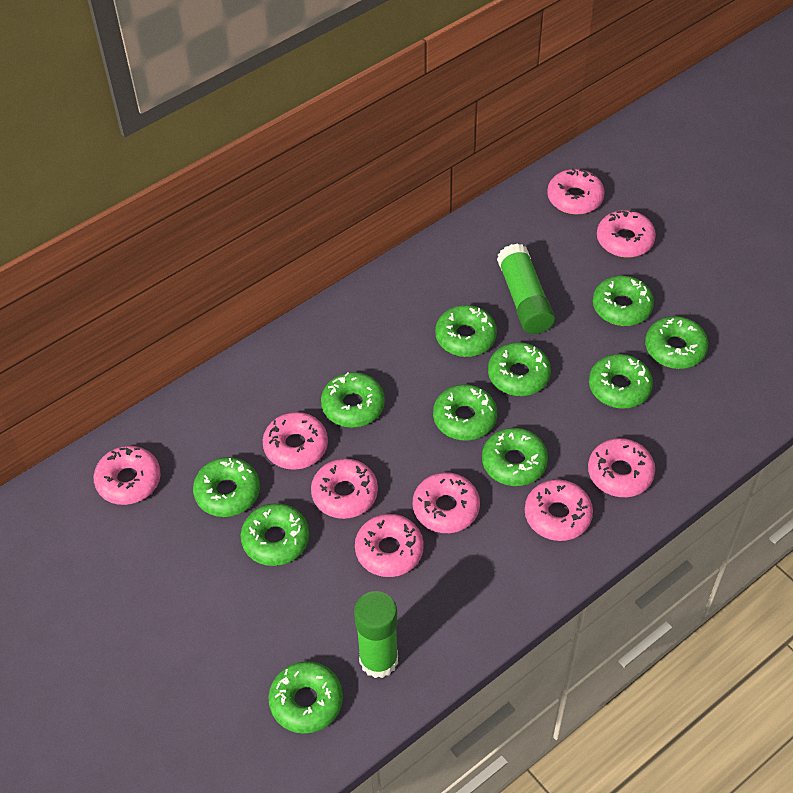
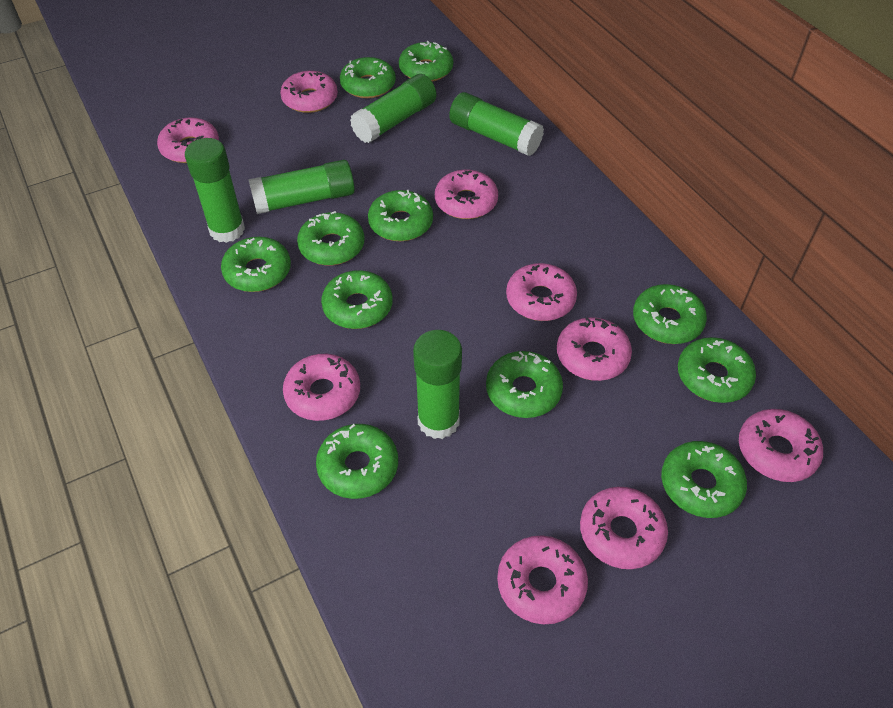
green glue stick: [354,591,398,678] [497,244,555,334] = 2 -> [185,138,245,243] [248,160,355,214] [350,74,436,143] [413,330,462,439] [449,92,544,156] = 5

